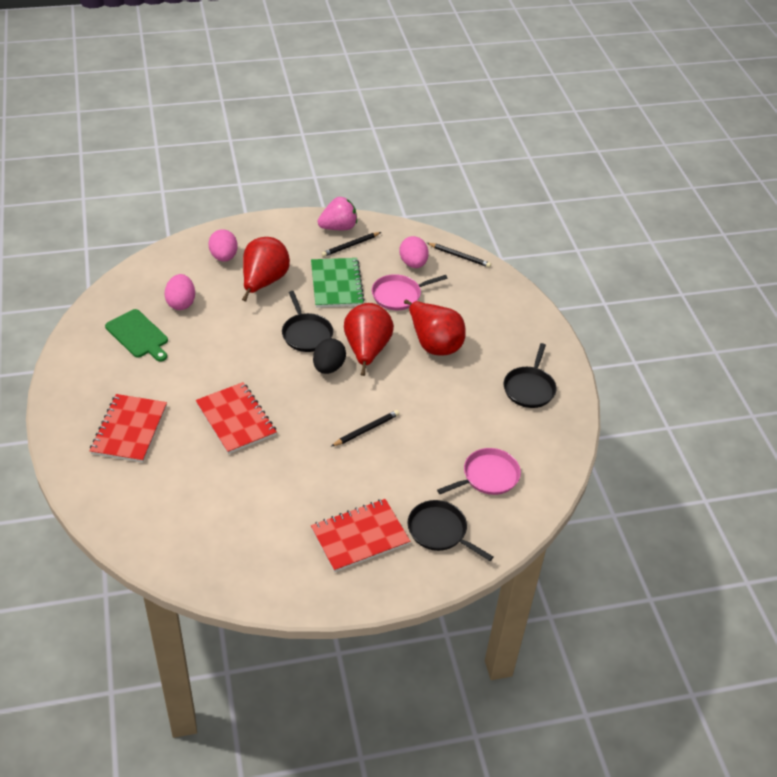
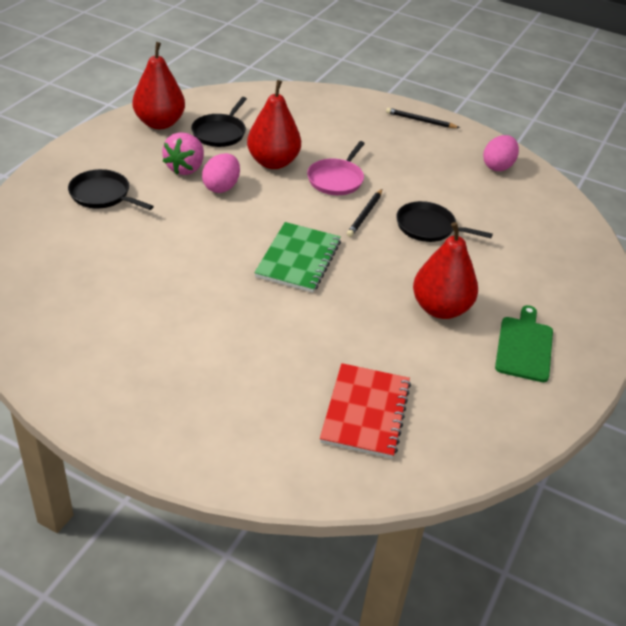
black egg: [313,338,346,374] = 1 -> none = 0
black pencil: [321,232,381,257] [331,410,399,447] [427,243,491,268] = 3 -> [347,189,382,237] [386,108,460,128] = 2
pink egg: [164,274,195,310] [208,229,238,262] [399,236,429,268] = 3 -> [202,153,240,193] [483,135,519,171] = 2
pink pan: [372,274,448,310] [437,448,521,495] = 2 -> [307,141,365,195] = 1
red notebook: [90,394,167,463] [196,382,277,454] [311,499,410,572] = 3 -> [320,363,411,459] = 1

